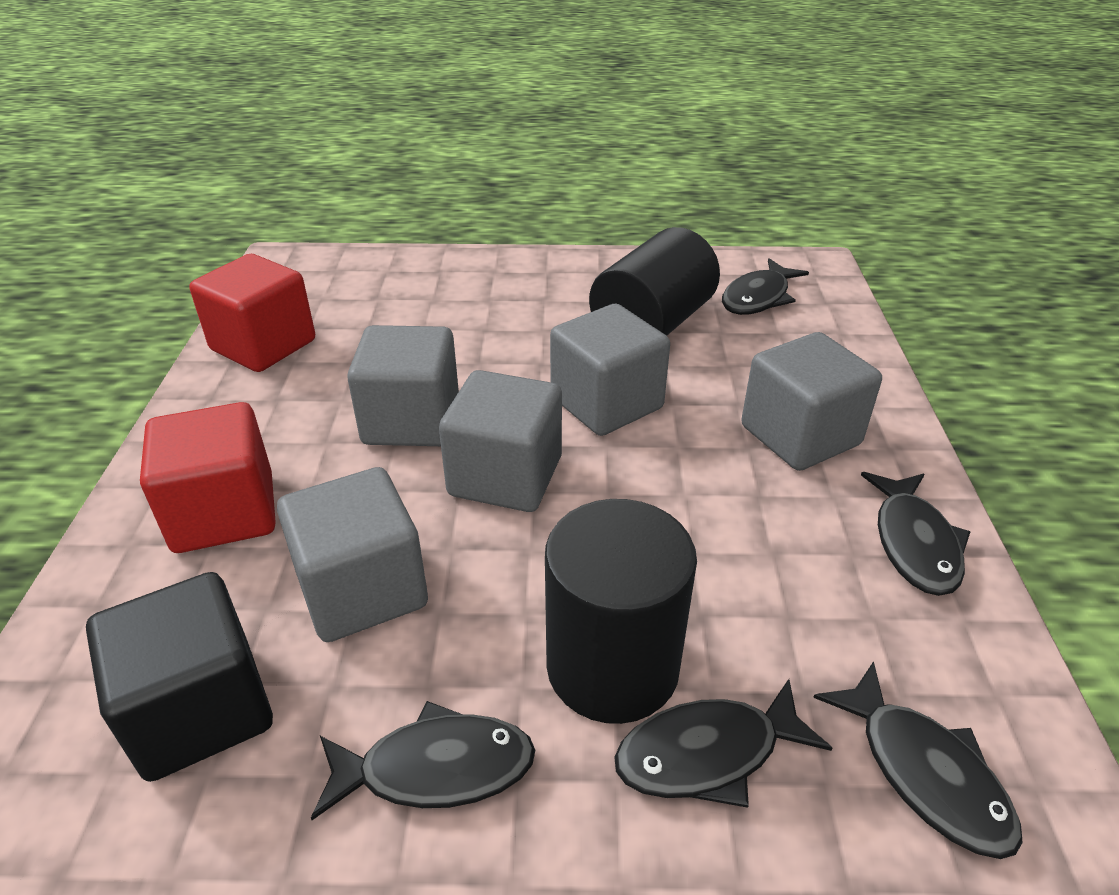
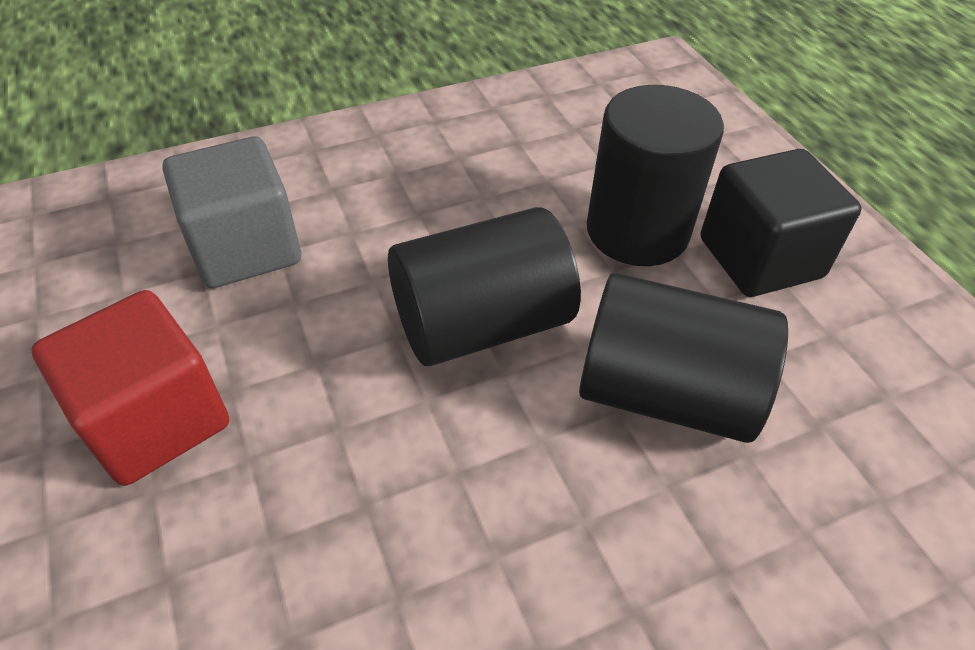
black cylinder: [545,499,697,724] [589,227,720,336] = 2 -> [388,207,581,366] [579,273,788,443] [587,85,724,266] = 3
black fish: [311,701,535,820] [614,679,832,808] [722,258,809,315] [813,661,1023,859] [861,472,970,596] = 5 -> none = 0
grey cube: [277,467,428,642] [347,325,459,446] [439,370,562,512] [550,304,670,436] [741,332,882,471] = 5 -> [163,137,301,288] = 1
red cube: [140,402,276,553] [189,254,315,372] = 2 -> [31,290,229,486] = 1

